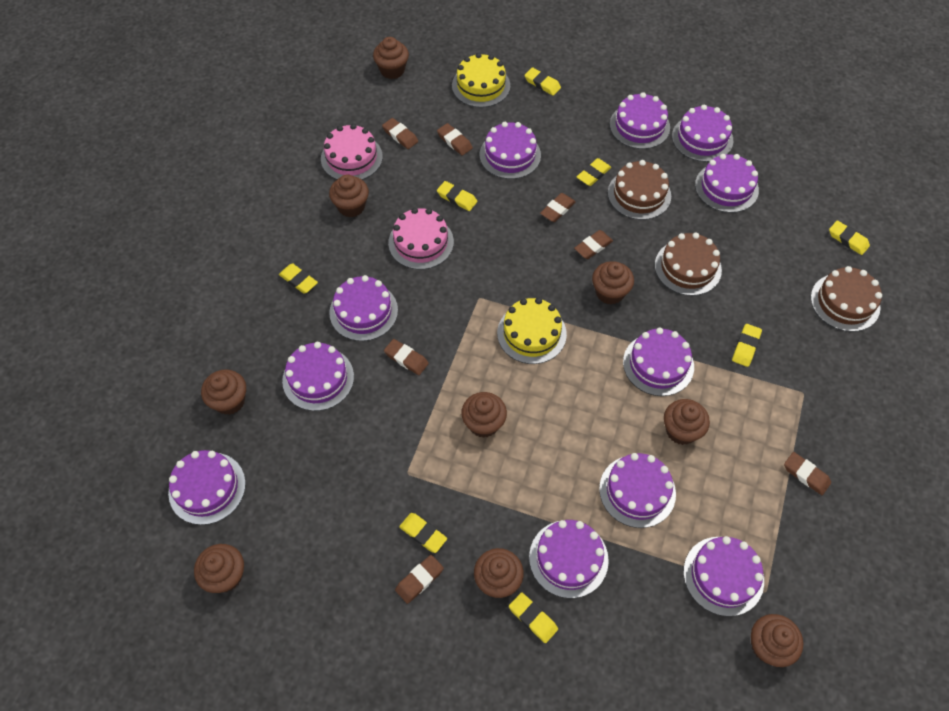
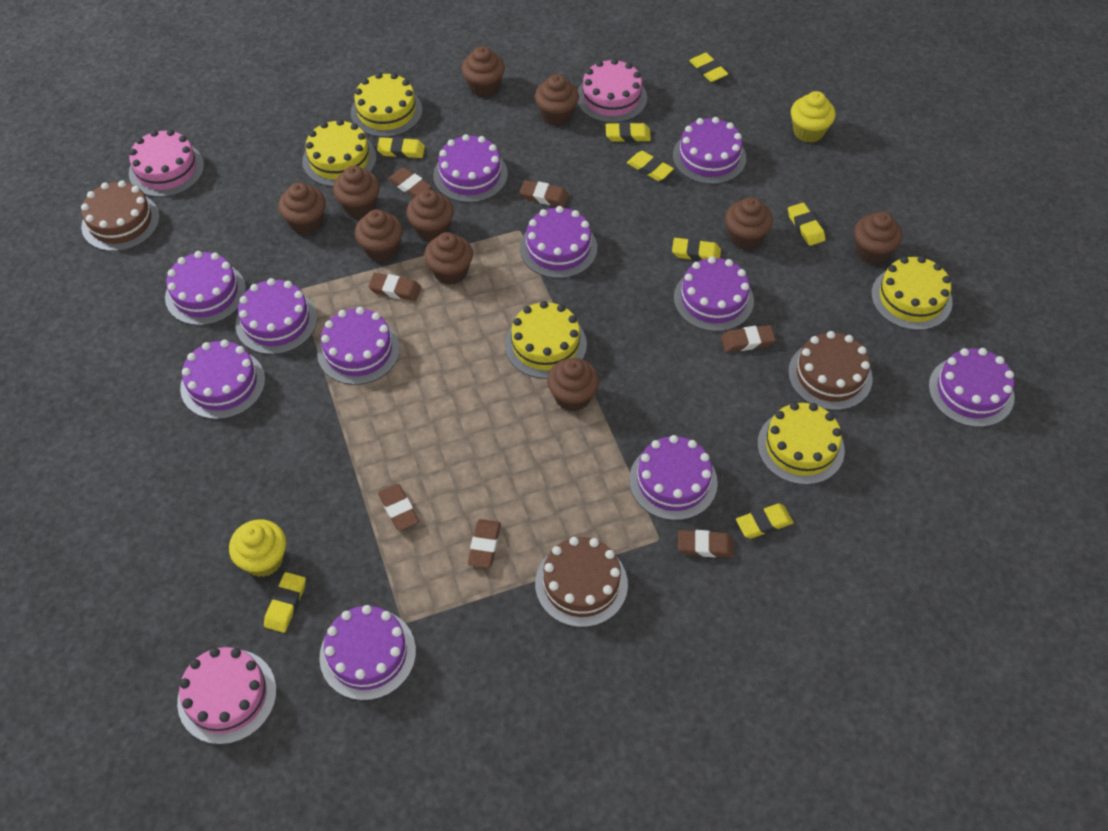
brown cupcake: [194,544,244,593] [201,369,246,415] [329,175,369,217] [373,37,409,79] [461,392,507,438] [474,548,524,598] [592,261,634,304] [664,399,710,445] [751,614,803,667] = 9 -> [278,182,326,235] [333,166,380,218] [355,209,403,262] [406,189,454,242] [424,232,473,285] [462,46,505,97] [535,74,579,126] [547,358,599,411] [725,197,773,250] [854,212,903,264] = 10
pink cake: [321,124,383,180] [388,208,454,270] = 2 -> [129,129,204,197] [177,647,277,745] [577,58,647,123] = 3
yellow cake: [452,53,510,108] [497,298,567,364] = 2 -> [302,119,377,187] [351,72,422,137] [505,301,587,379] [757,402,845,485] [871,256,953,330] = 5
yellow cupcake: none = 0 -> [229,519,286,577] [791,91,836,143] = 2

